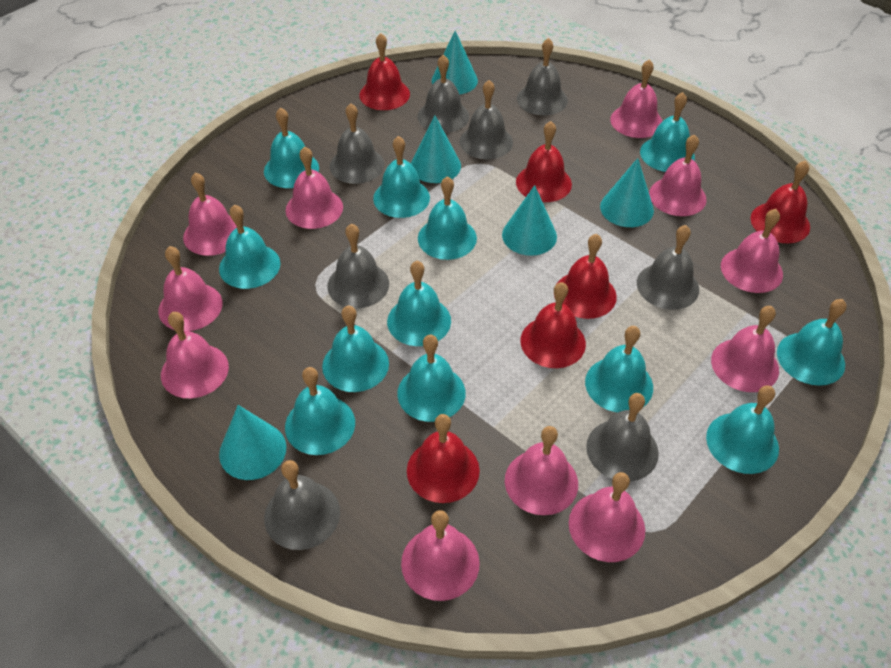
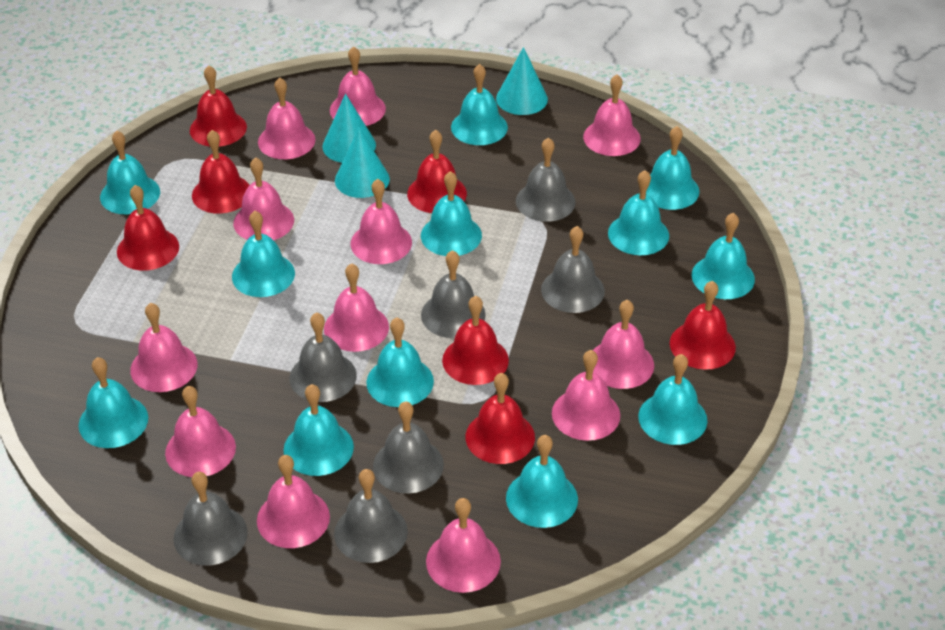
grey bell: [264,460,340,550] [327,224,389,308] [330,103,384,184] [418,55,469,133] [460,80,513,159] [517,38,568,115] [586,393,659,481] [637,225,699,310] = 8 -> [173,472,248,566] [290,312,357,402] [334,469,408,563] [373,401,444,494] [421,250,486,338] [516,137,576,222] [541,226,605,313] = 7
pink bell: [158,246,222,331] [161,312,229,398] [183,172,237,256] [286,147,343,229] [401,510,480,601] [505,426,578,515] [569,472,645,562] [610,59,662,138] [649,134,707,216] [711,306,779,392] [721,209,783,293] = 11 -> [130,303,198,392] [165,386,236,477] [233,157,294,240] [257,455,330,548] [258,78,316,159] [324,263,389,352] [330,46,386,126] [351,179,412,264] [426,498,501,593] [552,350,620,441] [583,74,641,156] [593,300,654,389] = 12
red bell: [359,33,410,110] [407,414,480,503] [516,121,572,202] [520,282,586,368] [554,234,617,319] [750,161,810,243] = 6 -> [117,185,179,271] [190,66,247,147] [192,130,250,214] [407,130,467,213] [442,296,509,385] [466,373,535,464] [670,281,736,370] = 7
turquoise cone: [219,405,286,480] [411,116,461,183] [432,31,478,94] [502,185,557,256] [600,158,654,227] = 5 -> [322,94,376,163] [335,127,390,198] [496,47,548,115] = 3

